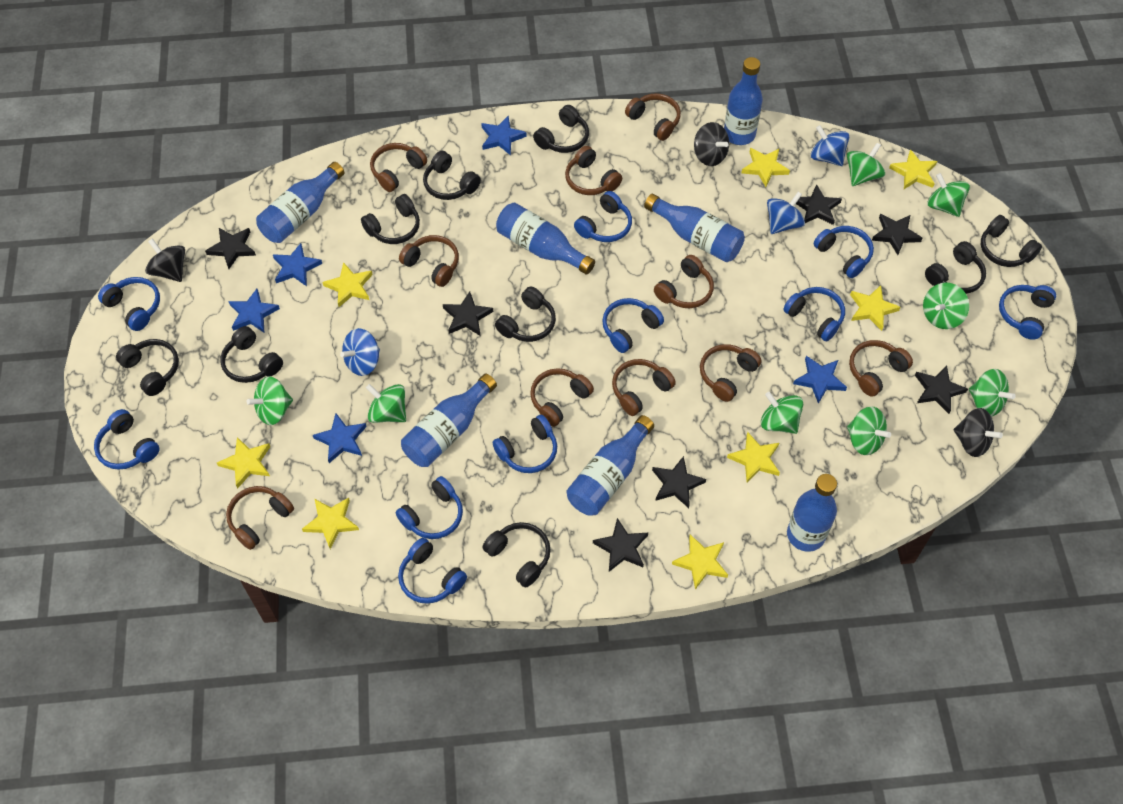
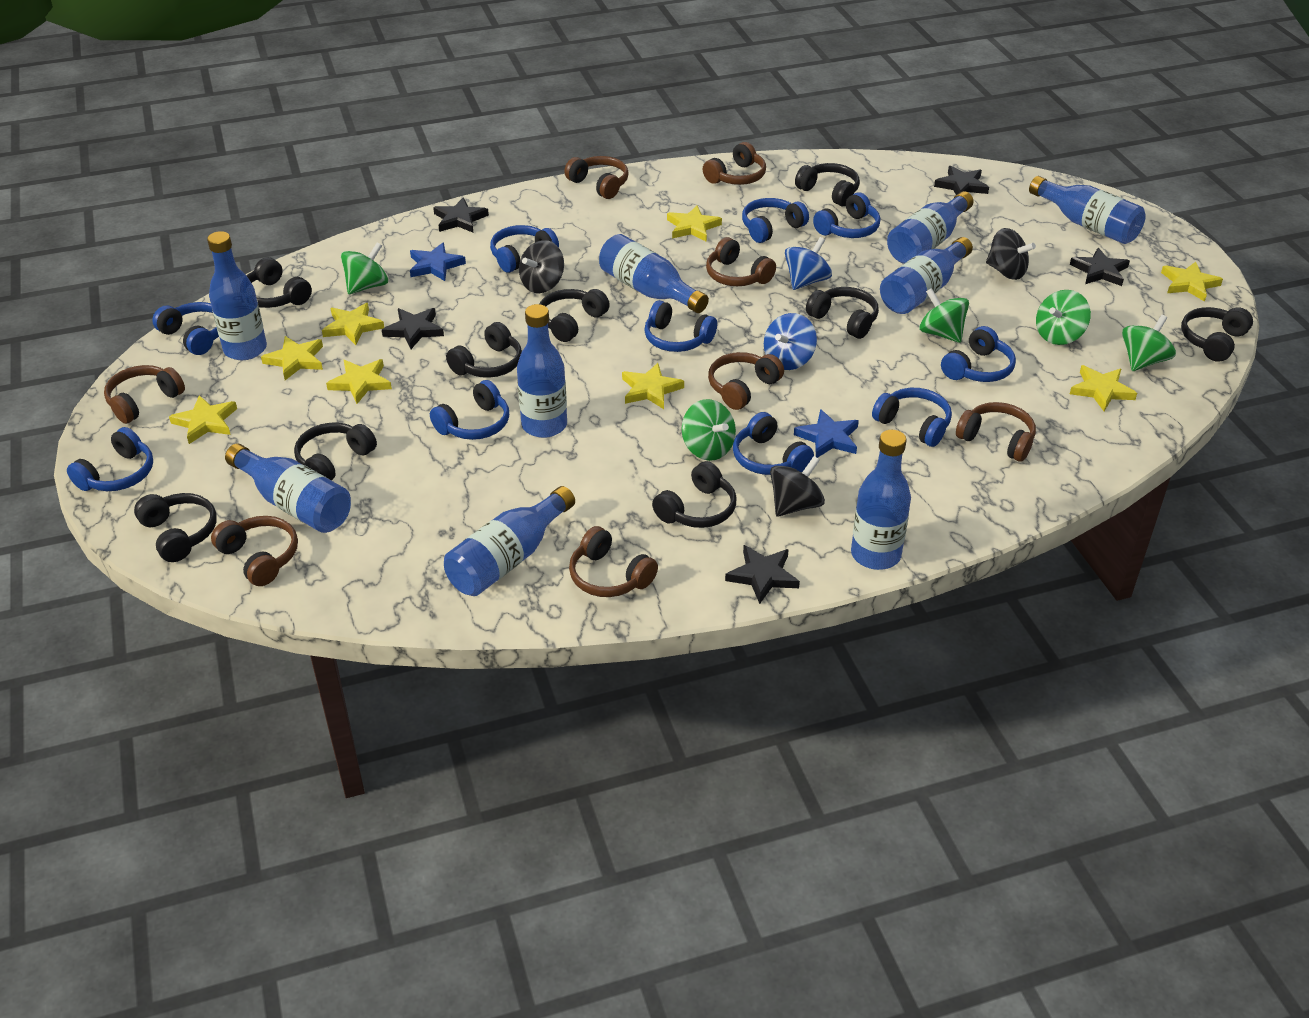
black star: [205,228,256,269] [442,292,493,336] [593,518,648,572] [652,456,706,508] [793,184,842,225] [872,214,923,255] [915,365,968,414] = 7 -> [382,308,444,349] [433,197,489,233] [725,545,800,604] [934,166,989,195] [1070,248,1130,286] = 5
blue bottle: [256,162,345,243] [401,374,497,467] [496,203,595,275] [567,415,654,515] [644,194,745,262] [724,57,763,145] [787,474,837,552] = 7 -> [207,231,267,360] [225,444,351,533] [444,486,575,596] [517,304,567,438] [599,234,709,313] [851,430,911,570] [880,237,973,314] [887,191,974,264] [1029,176,1146,244] = 9
blue spinning top: [340,328,380,376] [767,192,805,234] [811,125,849,166] = 3 -> [764,313,817,370] [785,237,832,290] = 2
blue star: [228,289,280,333] [273,243,322,286] [313,413,367,463] [481,116,527,155] [793,356,847,404] = 5 -> [410,243,466,281] [794,409,859,458] = 2
brown headphones: [226,486,294,550] [370,143,427,192] [399,235,459,287] [530,368,594,427] [565,146,622,195] [612,359,676,416] [625,93,681,141] [654,255,714,308] [700,344,761,402] [849,340,913,397] = 10 -> [104,365,185,424] [211,516,298,586] [564,156,629,199] [569,526,658,597] [703,142,766,185] [706,237,776,286] [708,352,784,410] [956,402,1036,462] = 8
green spinning top: [247,376,293,425] [366,384,406,423] [761,392,803,434] [847,143,885,186] [847,406,891,455] [923,282,969,329] [927,173,970,217] [969,369,1016,417] = 8 -> [341,242,388,294] [682,399,736,461] [919,288,969,343] [1036,290,1091,345] [1122,315,1176,371] = 5

